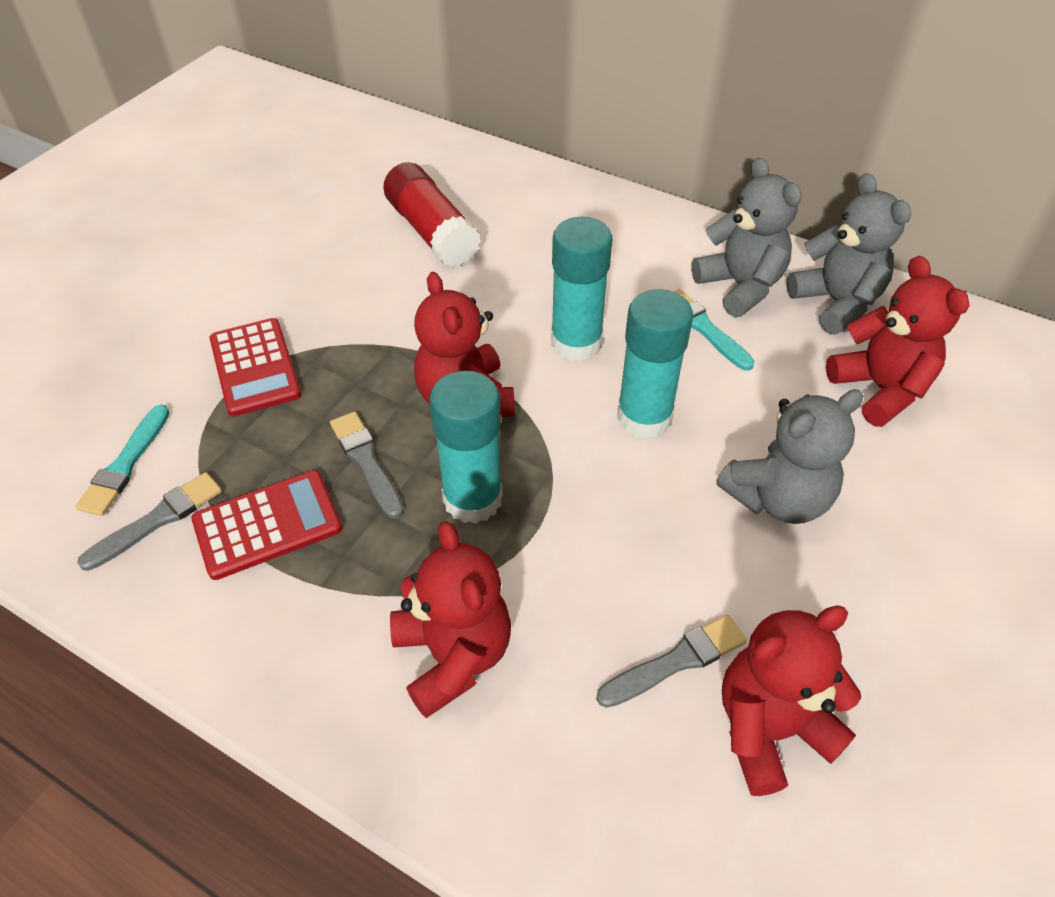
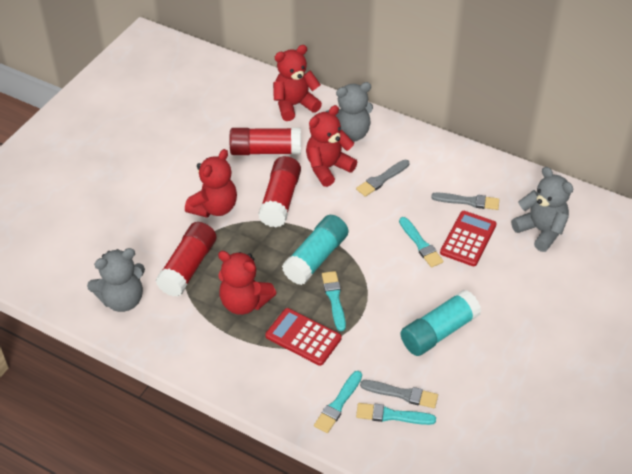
red glue stick: [383,162,481,267] = 1 -> [156,222,216,297] [230,128,301,155] [258,156,301,227] = 3
turquoise brush: [75,405,170,516] [674,289,754,371] = 2 -> [314,371,362,433] [322,271,346,331] [356,403,436,425] [399,217,443,268] = 4
turquoise glue stick: [429,371,503,524] [551,217,613,361] [617,289,693,439] = 3 -> [282,215,348,285] [401,290,481,356] = 2

